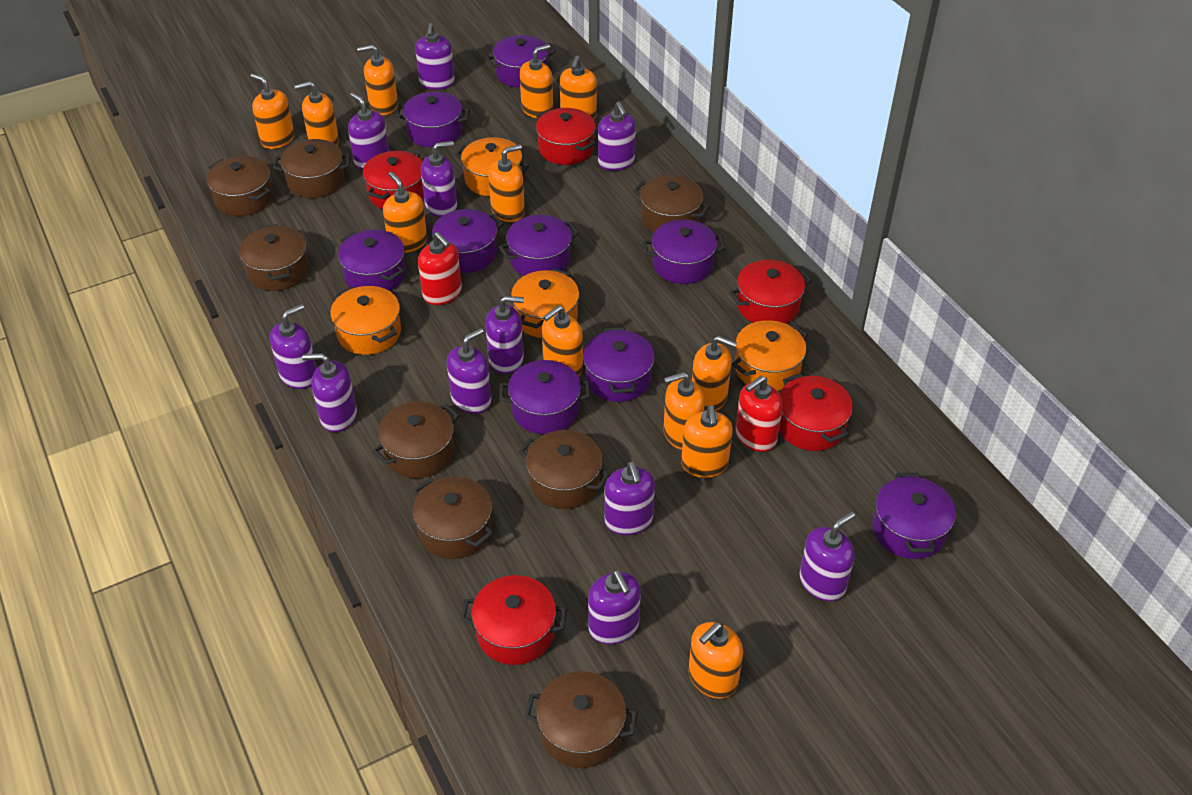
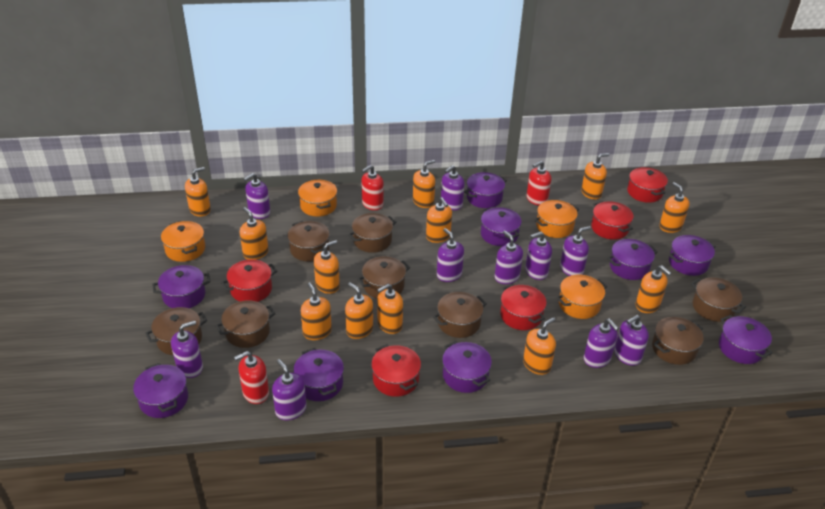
purple soap dispenser: [270,304,317,389] [302,353,357,432] [348,93,389,170] [415,23,455,90] [421,141,457,217] [447,328,492,414] [485,296,524,374] [588,570,641,644] [598,102,636,171] [604,462,655,535] [799,512,855,601] = 11 -> [171,321,203,378] [244,173,270,219] [272,359,307,420] [437,228,464,282] [441,165,465,210] [495,231,523,284] [525,232,552,280] [560,226,591,276] [584,319,619,368] [614,315,649,366] = 10
red soap dispenser: [418,232,462,305] [735,376,783,452] = 2 -> [234,351,269,404] [361,165,384,210] [526,161,551,205] = 3

